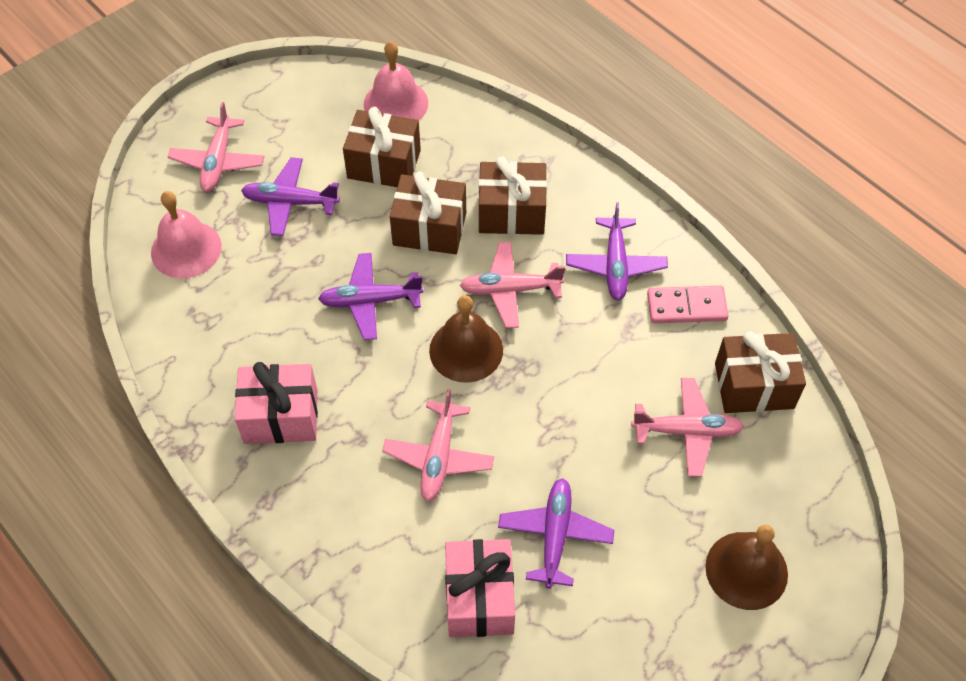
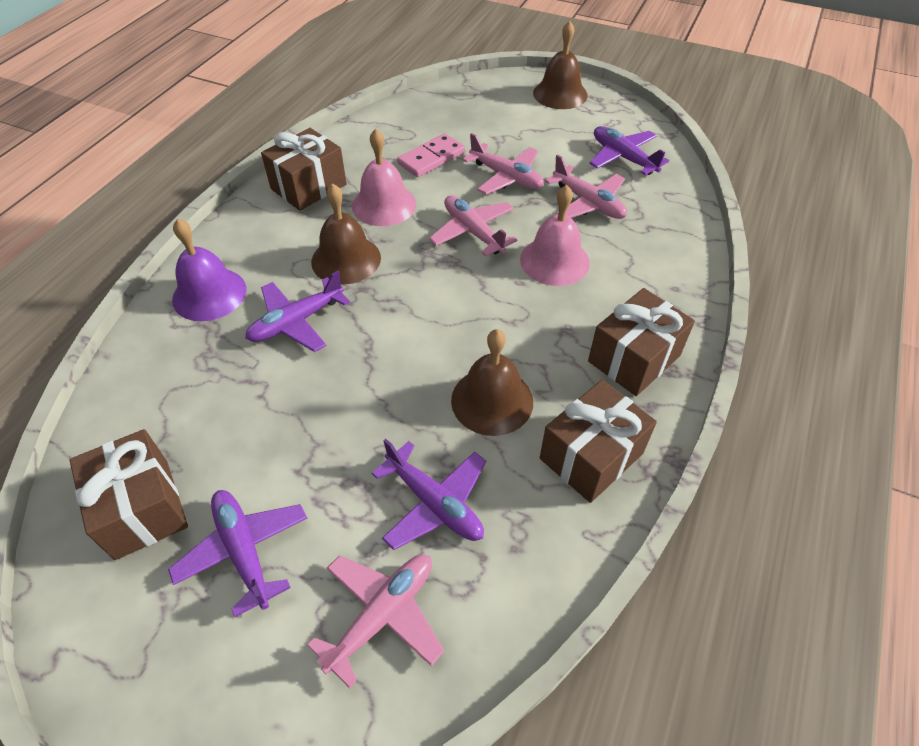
brown bell: [429,295,503,383] [705,525,788,610] = 2 -> [311,183,381,285] [451,329,533,436] [533,21,588,109] = 3
pink gift: [235,362,318,444] [445,539,515,637] = 2 -> none = 0
purple bell: none = 0 -> [172,218,247,321] = 1

